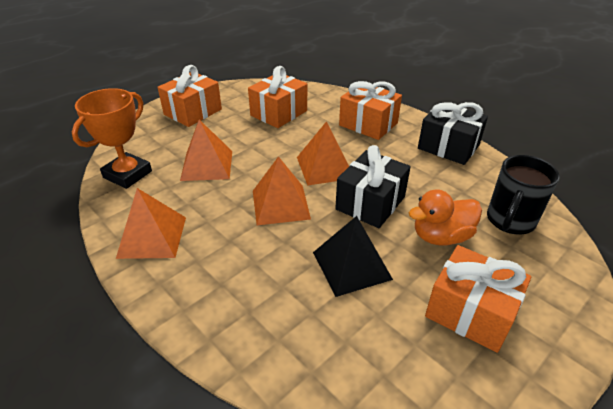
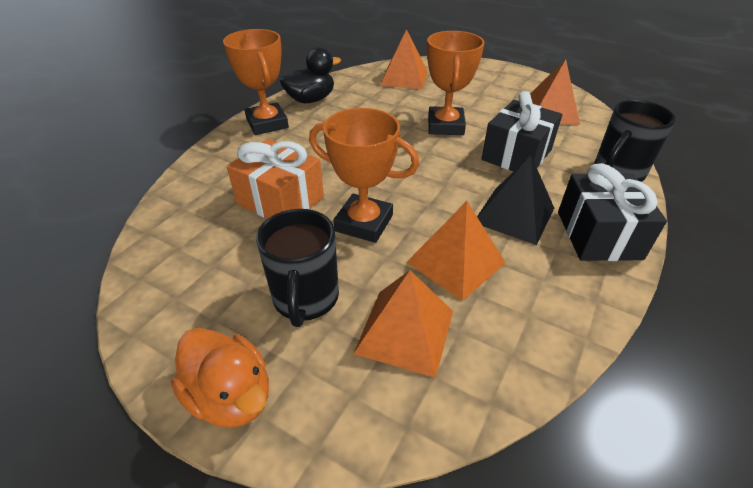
black duck: none = 0 -> [280,47,341,103] = 1
black mug: [487,155,560,234] = 1 -> [256,209,339,327] [594,100,676,182] = 2
orange gift: [158,65,222,127] [248,66,307,128] [339,81,402,140] [425,245,531,353] = 4 -> [227,139,324,219] = 1
orange trophy: [72,88,152,189] = 1 -> [223,29,289,135] [309,108,419,243] [427,31,484,135] = 3

